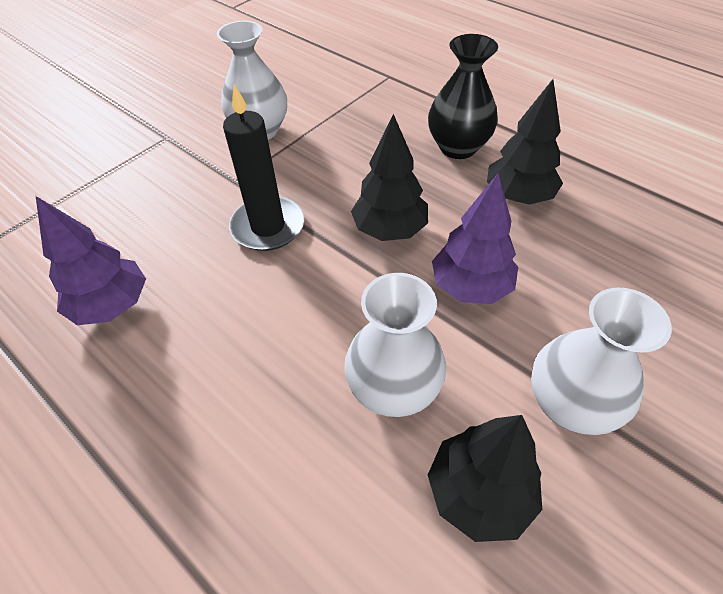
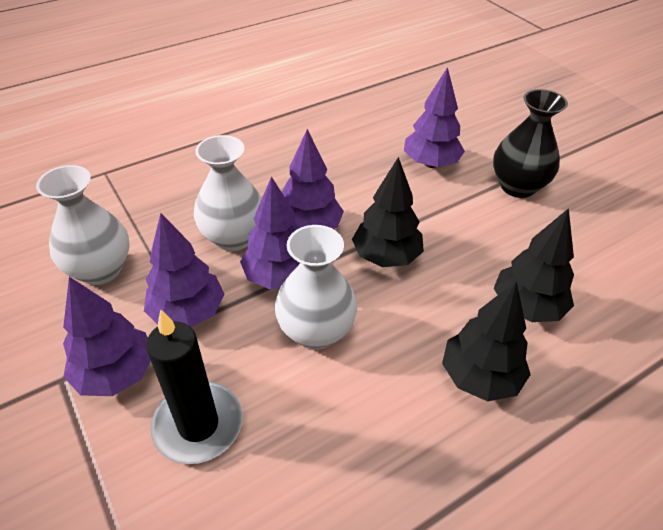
purple tree: [36,196,146,325] [432,173,518,304] = 2 -> [63,277,151,396] [144,213,224,327] [240,176,300,290] [282,129,344,229] [404,67,465,168] = 5

